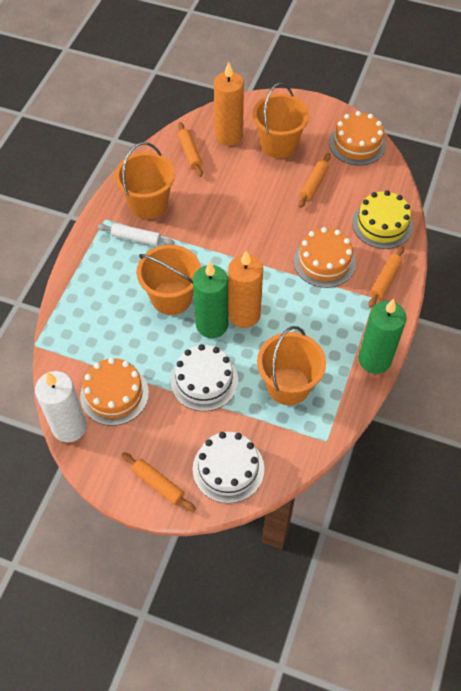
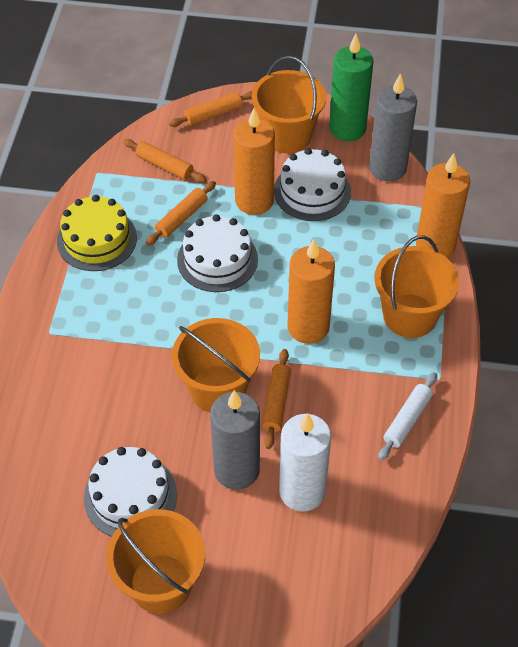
green candle: [193,262,228,338] [358,299,407,374] = 2 -> [329,34,374,141] = 1
grey candle: none = 0 -> [210,390,260,490] [369,73,417,182] = 2
orange cake: [80,358,149,426] [294,227,356,288] [329,111,386,165] = 3 -> none = 0
orange candle: [214,62,244,146] [228,251,263,328] = 2 -> [233,108,275,215] [288,239,335,344] [416,153,470,258] = 3
white cake: [171,344,238,411] [193,432,264,503] = 2 -> [84,447,177,537] [177,214,258,292] [274,148,351,221] = 3

